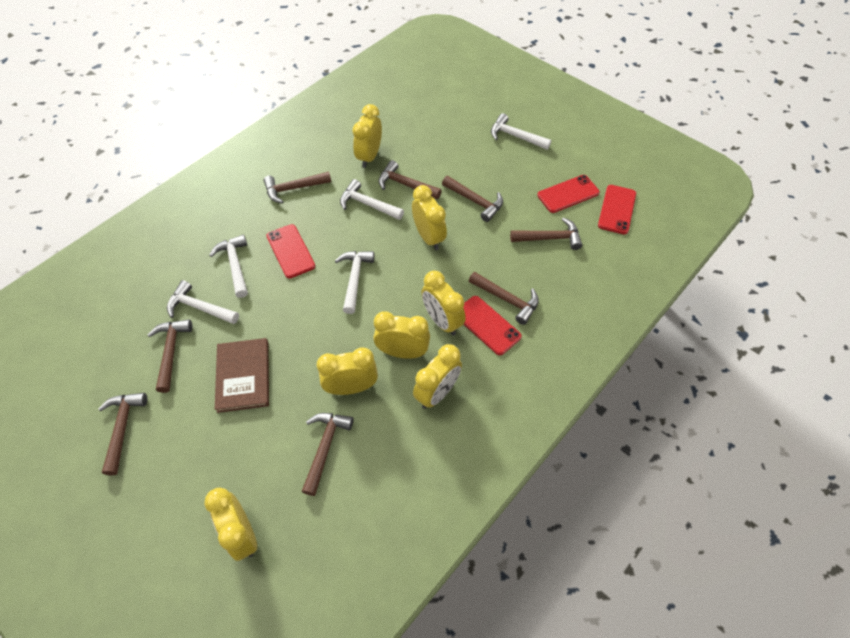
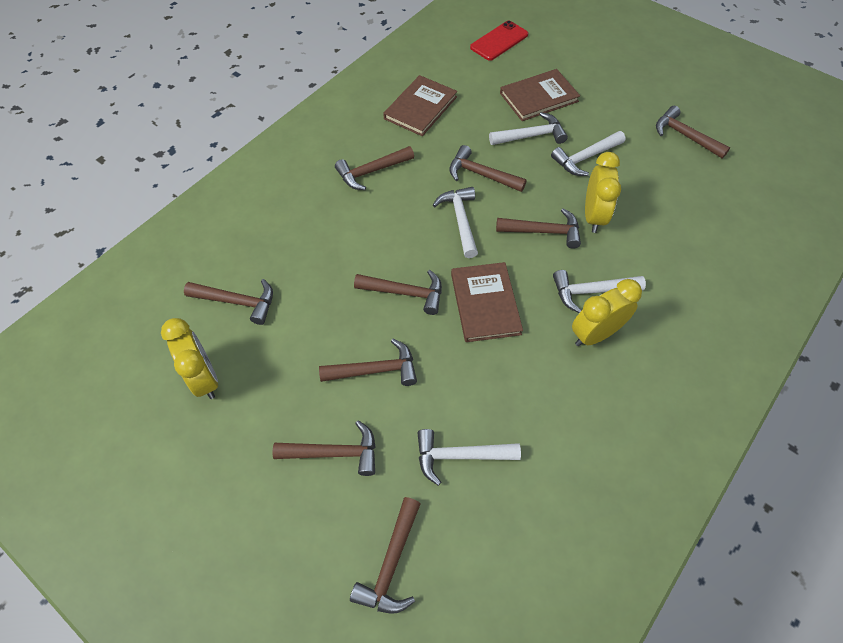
brown book: [215,338,269,413] = 1 -> [383,75,457,136] [451,262,523,342] [500,69,580,121] = 3
brown hammer: [98,393,147,475] [148,320,192,393] [264,171,331,204] [301,413,353,496] [379,160,442,199] [442,176,503,222] [469,272,539,325] [510,217,582,250] = 8 -> [184,279,273,325] [273,420,376,476] [319,339,417,386] [335,146,414,190] [350,497,420,614] [354,270,442,315] [449,145,527,192] [496,208,581,249] [656,106,730,159] = 9
red phone: [266,224,315,278] [463,296,522,355] [537,175,600,213] [598,185,636,235] = 4 -> [470,21,528,61] = 1
yellow clock: [204,488,257,561] [317,347,378,395] [353,104,382,168] [373,311,430,359] [412,185,447,250] [413,344,462,409] [421,271,466,336] = 7 -> [161,318,218,399] [572,279,642,346] [585,152,621,233] = 3

